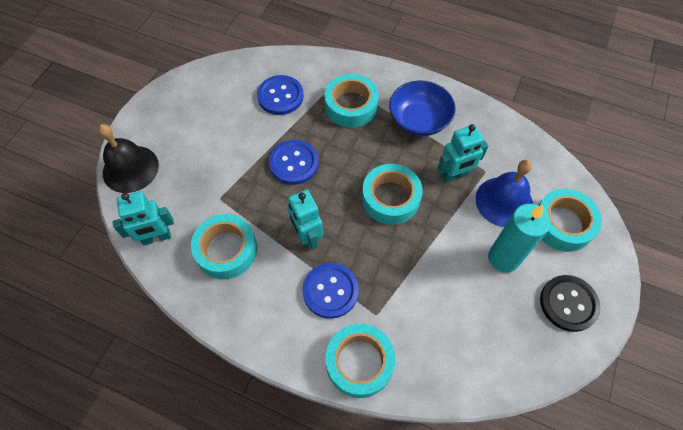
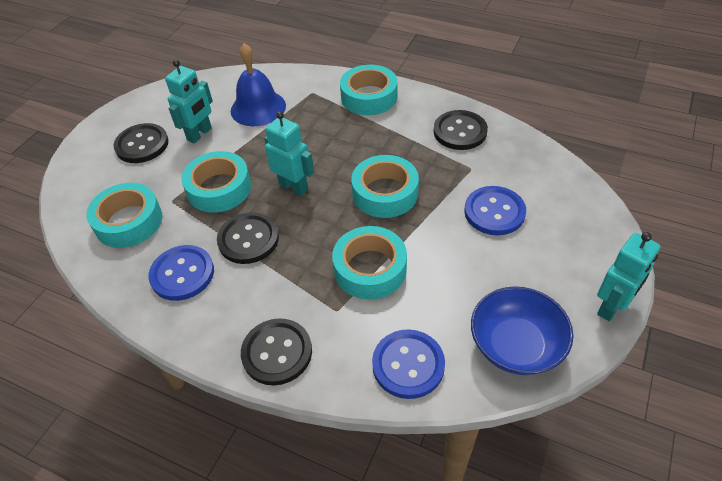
black bell: [98,124,159,193] = 1 -> none = 0
black button: [540,275,600,332] = 1 -> [113,123,168,163] [217,212,279,264] [241,318,312,385] [434,110,488,150] = 4
turquoise candle: [488,204,551,273] = 1 -> none = 0

